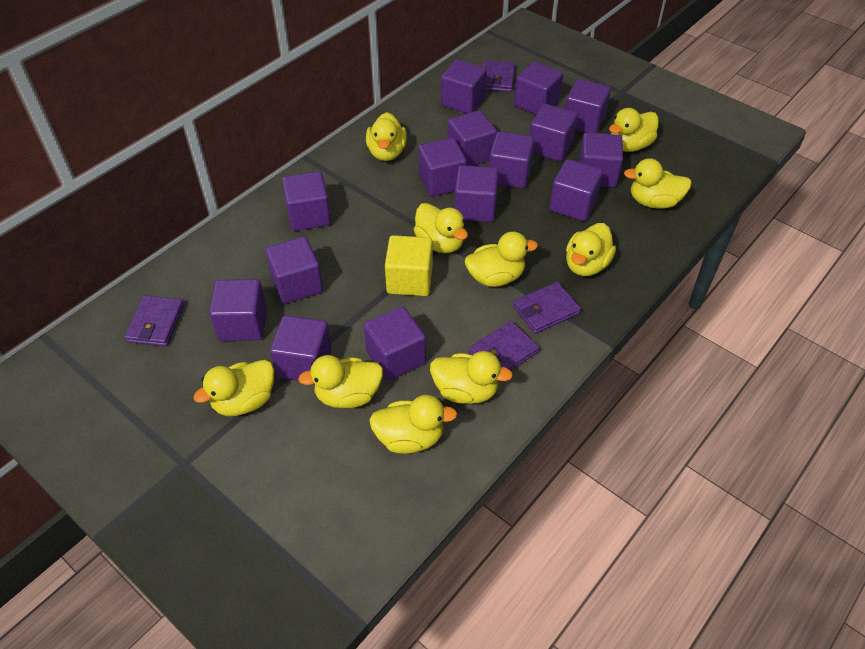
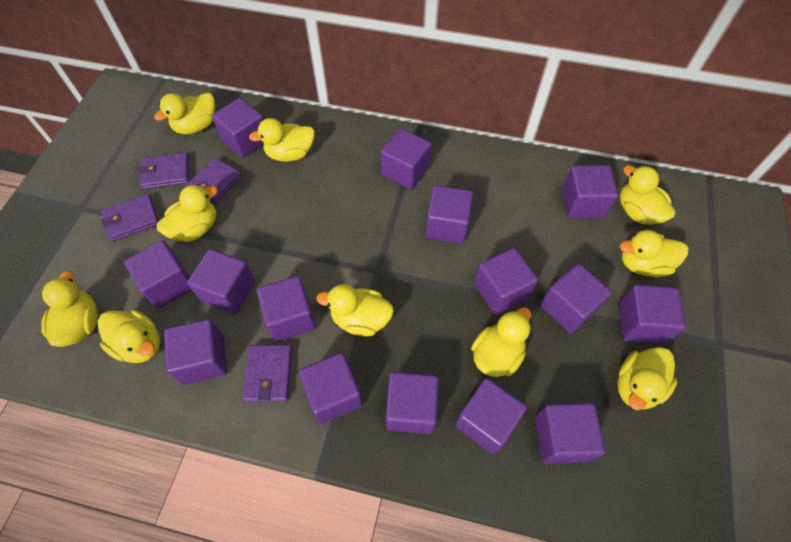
yellow cube: [385,235,433,296] = 1 -> none = 0

